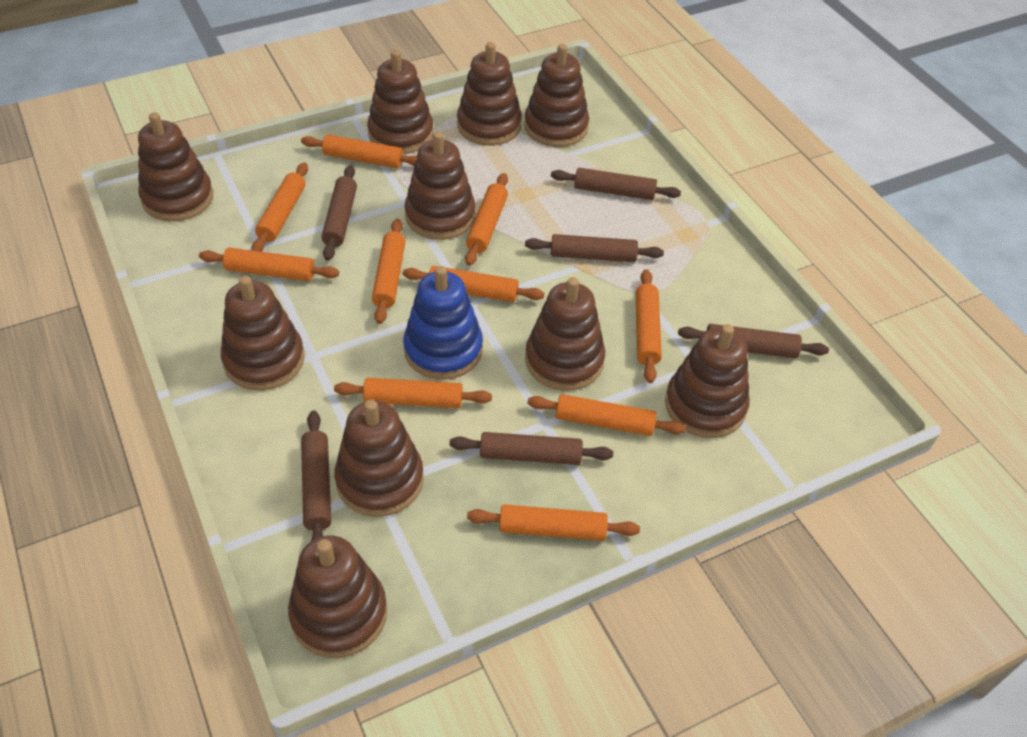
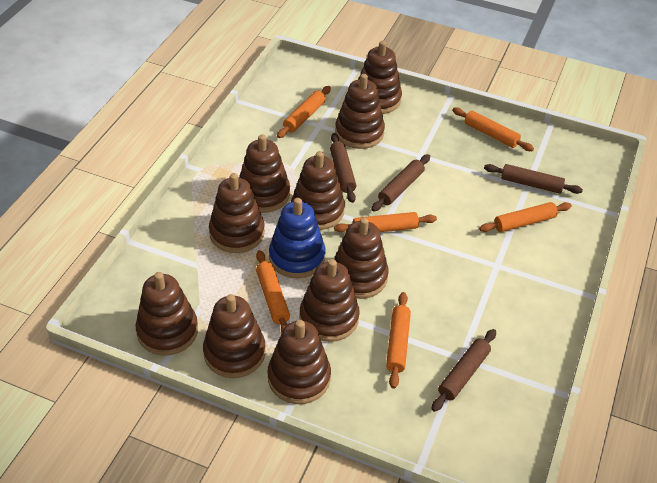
brown rolling pin: [301,410,331,541] [321,165,357,261] [449,432,613,465] [525,234,664,262] [551,168,681,200] [678,324,829,358] = 6 -> [330,133,356,203] [371,154,430,212] [432,329,496,412] [484,164,583,194] = 4
orange rolling pin: [199,248,339,281] [252,162,308,252] [301,135,417,168] [334,378,492,408] [372,219,406,324] [403,266,544,302] [465,173,508,266] [467,504,640,541] [527,394,686,436] [635,269,662,383] = 10 -> [256,250,290,333] [277,86,331,138] [334,212,437,232] [386,292,411,389] [452,107,534,151] [479,202,572,232] = 6

